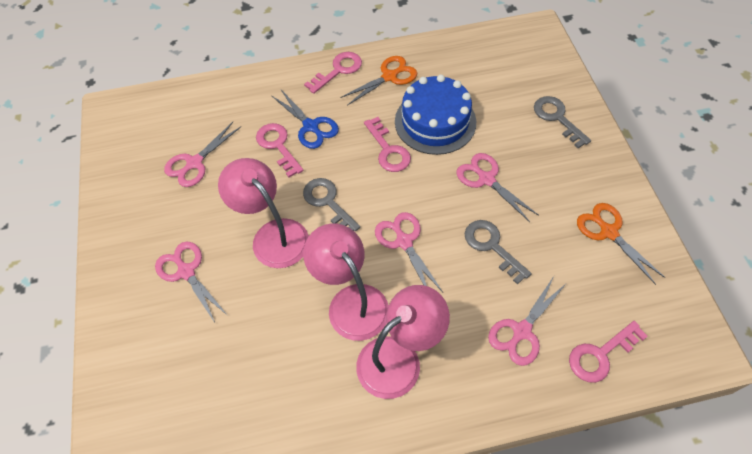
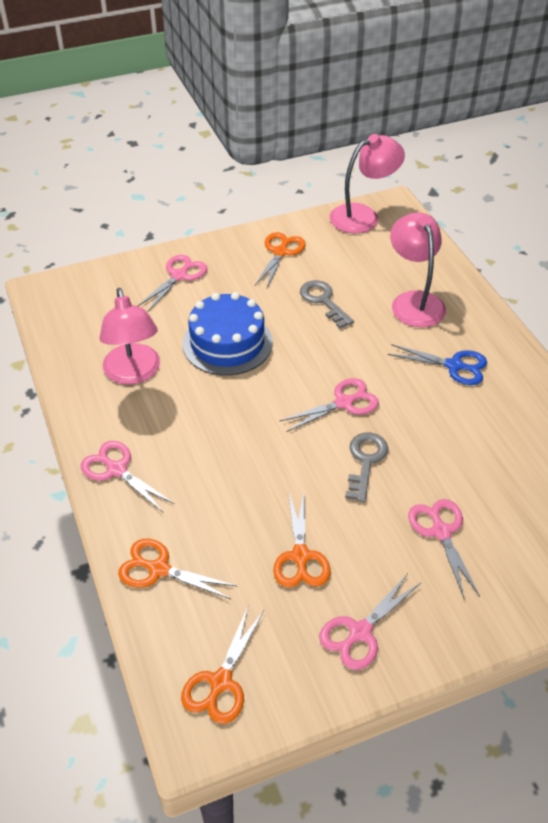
grey key: [303,178,360,231] [465,220,532,284] [534,96,591,148] = 3 -> [300,280,354,328] [345,433,388,502] = 2
orange scissors: [340,56,417,106] [577,203,666,285] = 2 -> [118,539,238,599] [181,607,264,724] [255,232,306,288] [273,492,331,588] = 4
pink key: [256,123,303,178] [304,52,362,94] [364,117,411,172] [569,321,648,383] = 4 -> none = 0

